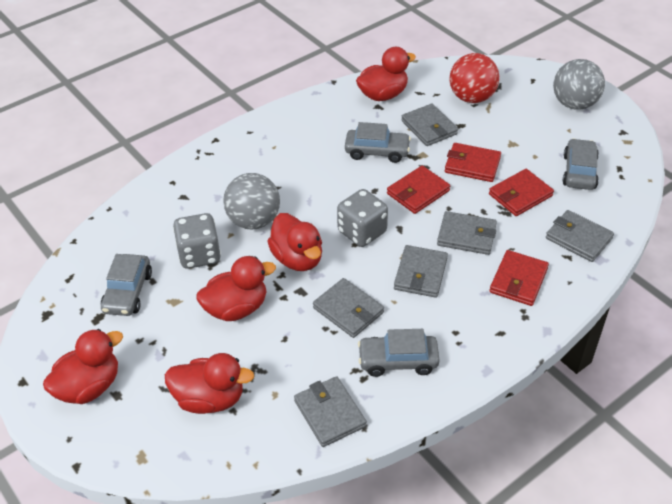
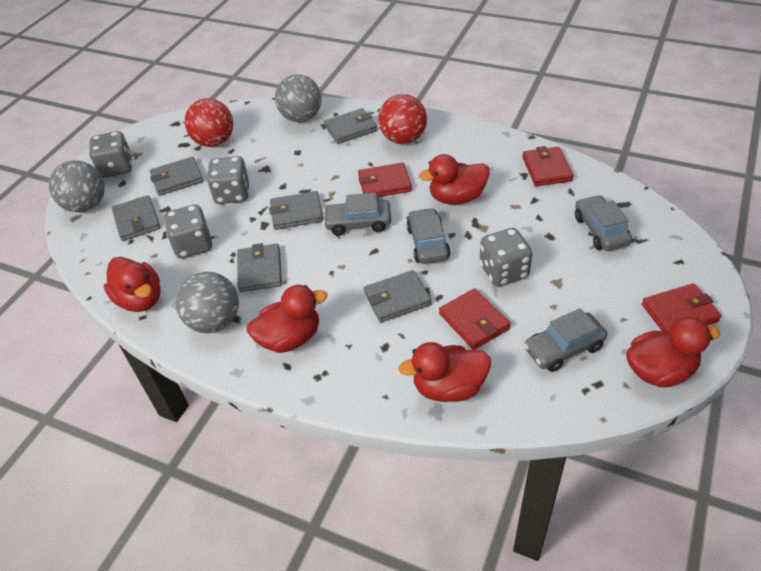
grey ball: [223,173,280,229] [553,59,605,110] = 2 -> [49,161,105,212] [176,272,239,333] [275,74,322,122] = 3
grey dice: [173,213,221,269] [337,189,388,247] = 2 -> [89,131,132,178] [164,205,212,258] [207,156,250,204] [480,228,532,286] = 4
red ball: [450,53,499,103] = 1 -> [185,98,233,147] [378,94,427,144] = 2

